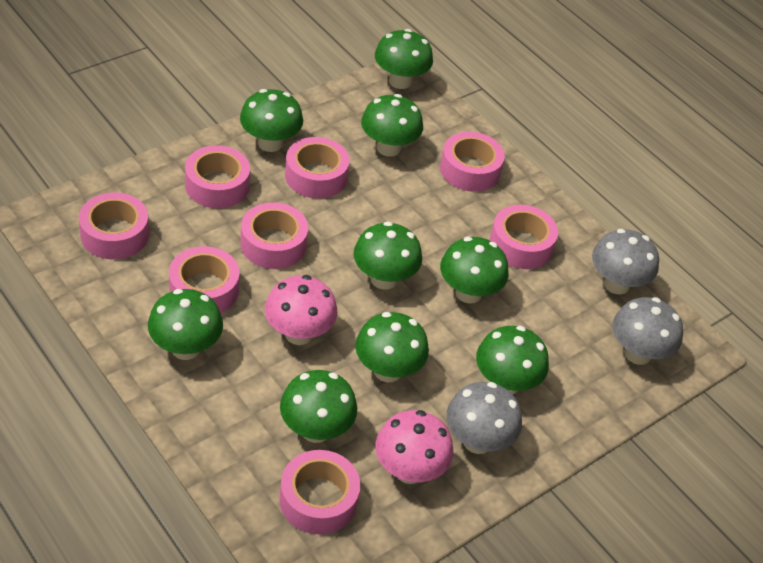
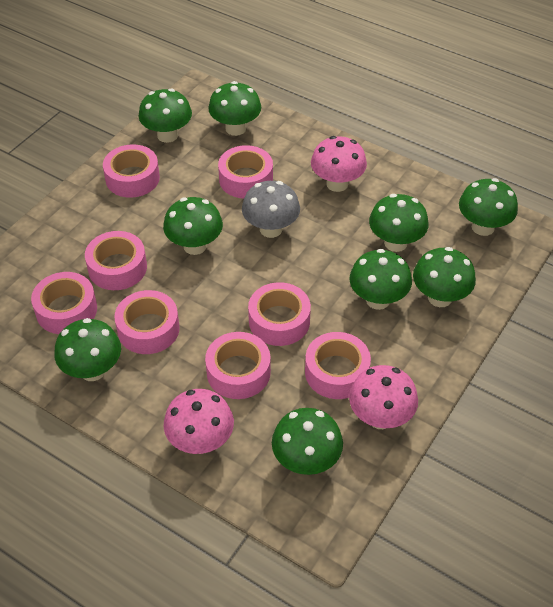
grey mushroom: [446,382,522,454] [592,229,659,295] [613,297,683,365] = 3 -> [242,181,300,238] = 1
pink mushroom: [265,275,337,345] [375,410,454,484] = 2 -> [164,389,234,454] [311,136,367,192] [349,365,418,429] = 3

